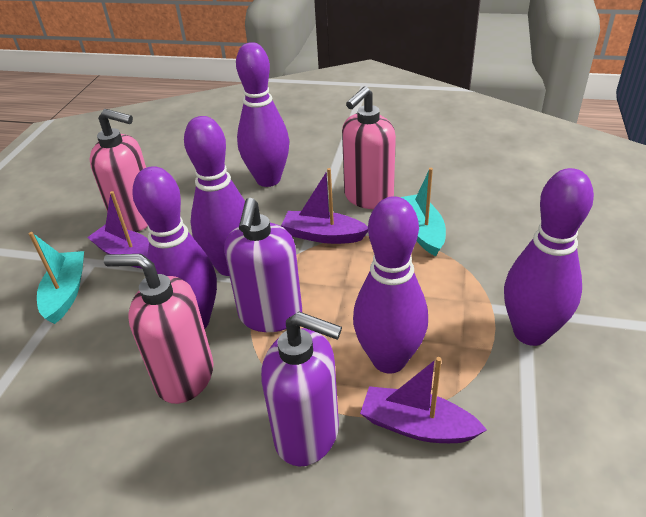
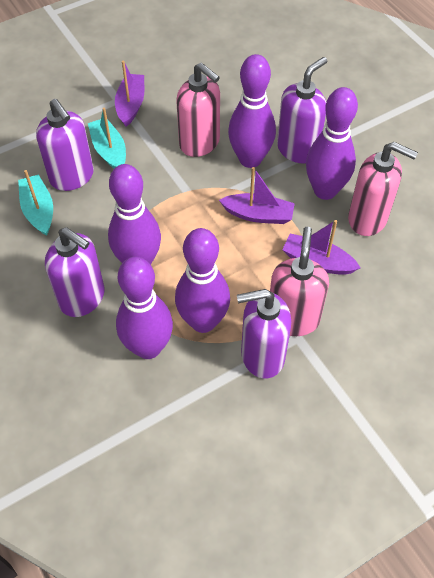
purple soap dispenser: [224,198,302,332] [261,312,342,466] = 2 -> [36,99,94,191] [45,227,104,317] [237,289,291,379] [277,57,327,163] = 4

